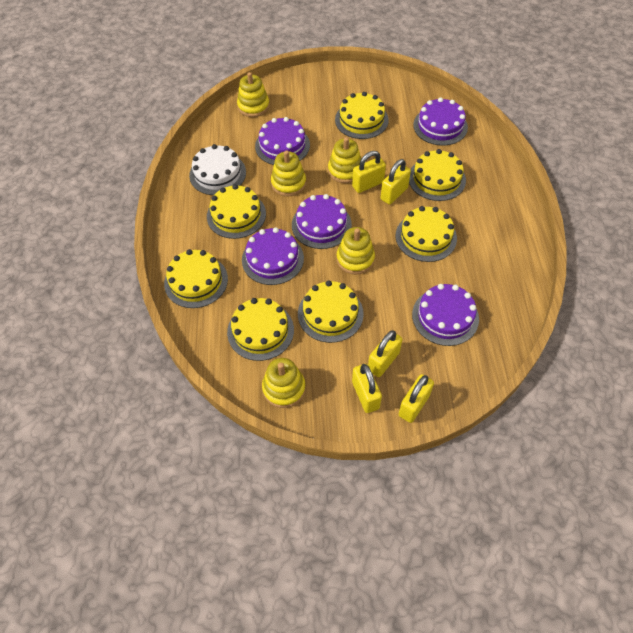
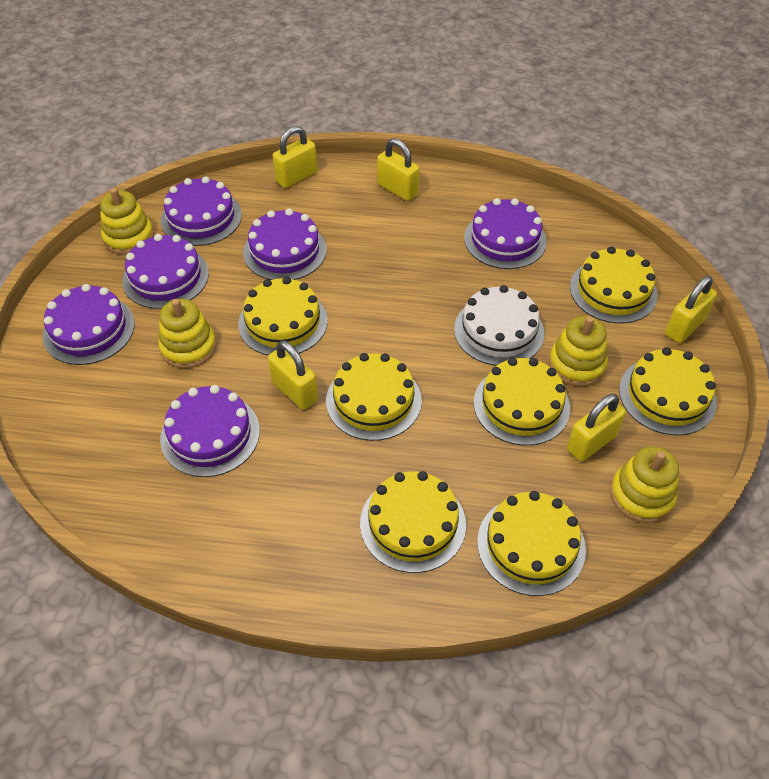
purple cake: [242,227,304,285] [255,117,310,165] [292,194,352,249] [412,284,479,346] [413,97,468,146] = 5 -> [43,284,135,365] [122,234,209,309] [160,385,260,477] [161,176,242,246] [243,208,327,280] [464,198,547,269] = 6
yellow stacking toy: [237,72,270,117] [262,358,305,408] [271,150,306,196] [328,137,361,183] [336,227,375,274] = 5 -> [100,188,154,255] [158,299,217,369] [549,316,608,386] [610,446,679,523] = 4

